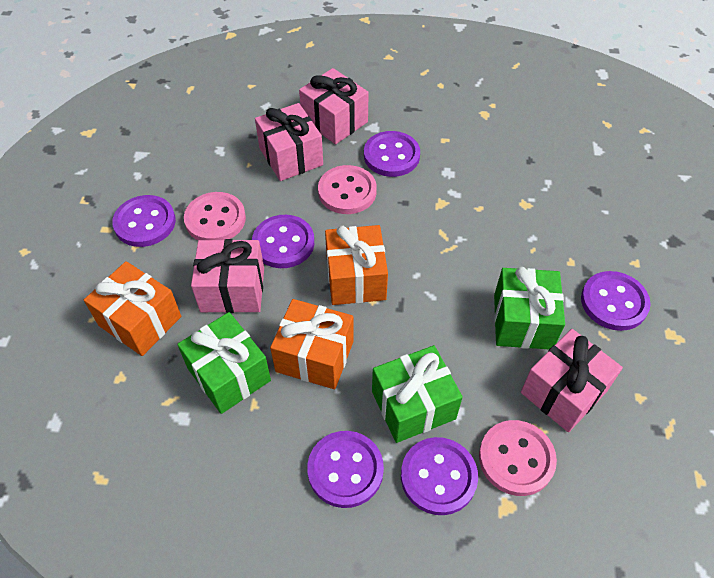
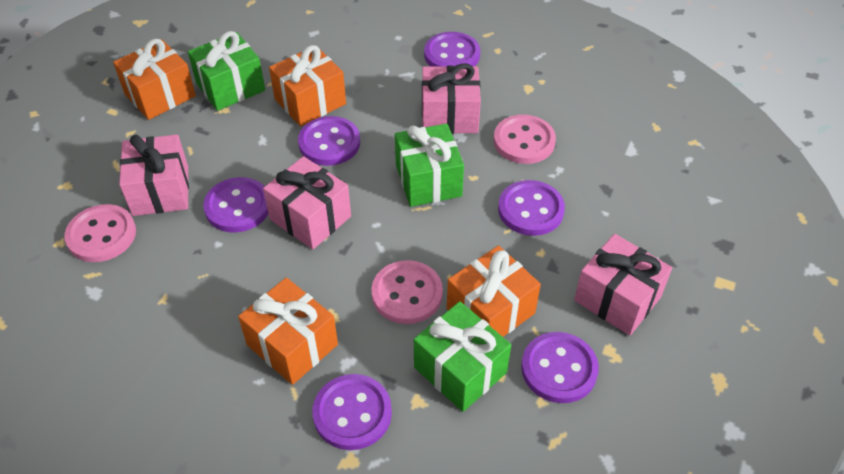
orange gift: [84,261,181,356] [270,299,354,389] [325,225,388,305] = 3 -> [113,39,196,120] [238,278,338,385] [269,45,346,126] [447,246,541,337] = 4

